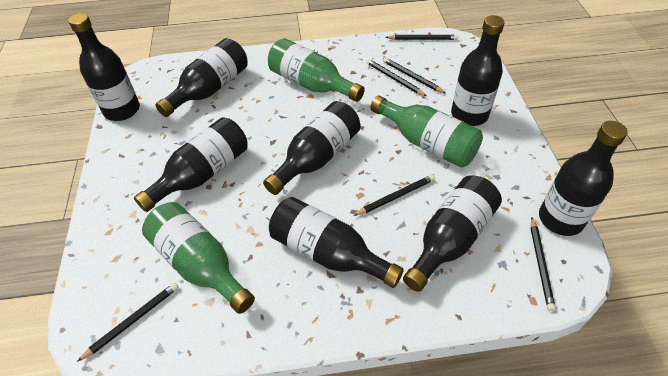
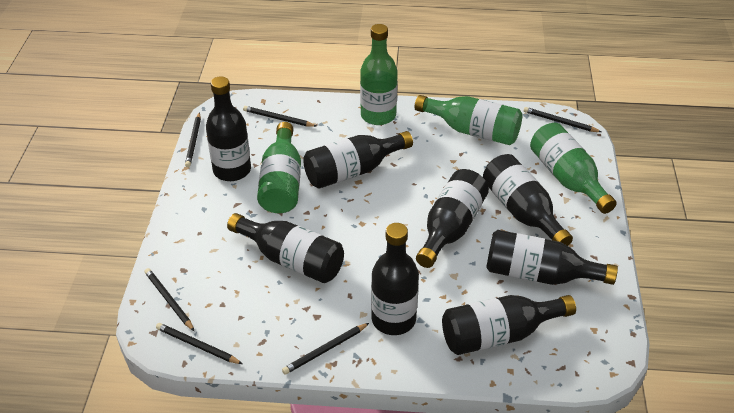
green bottle: [142,202,255,314] [268,38,365,102] [370,95,483,168] = 3 -> [257,122,301,213] [360,24,398,125] [415,95,522,145] [530,123,617,214] = 4

